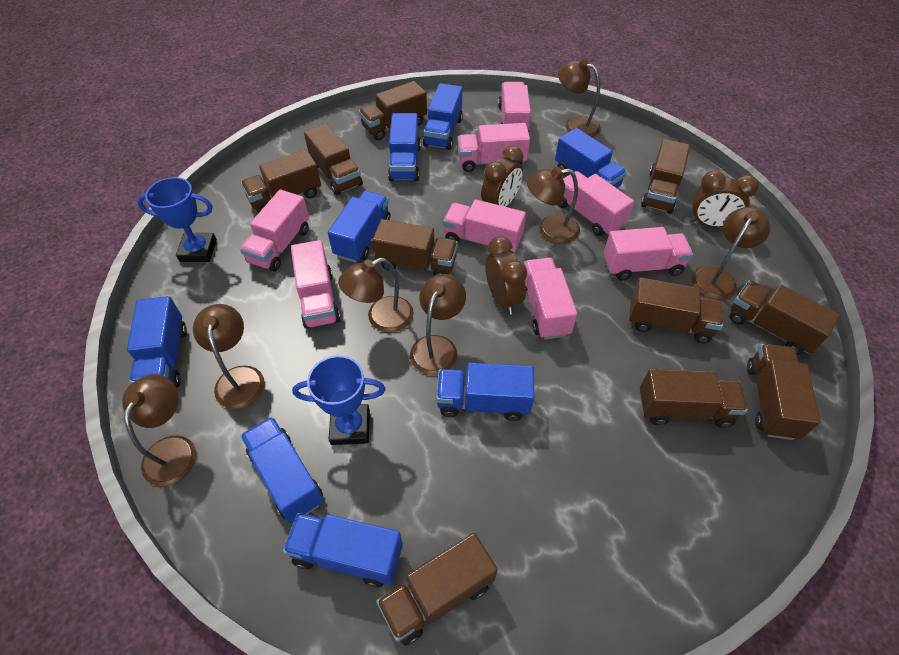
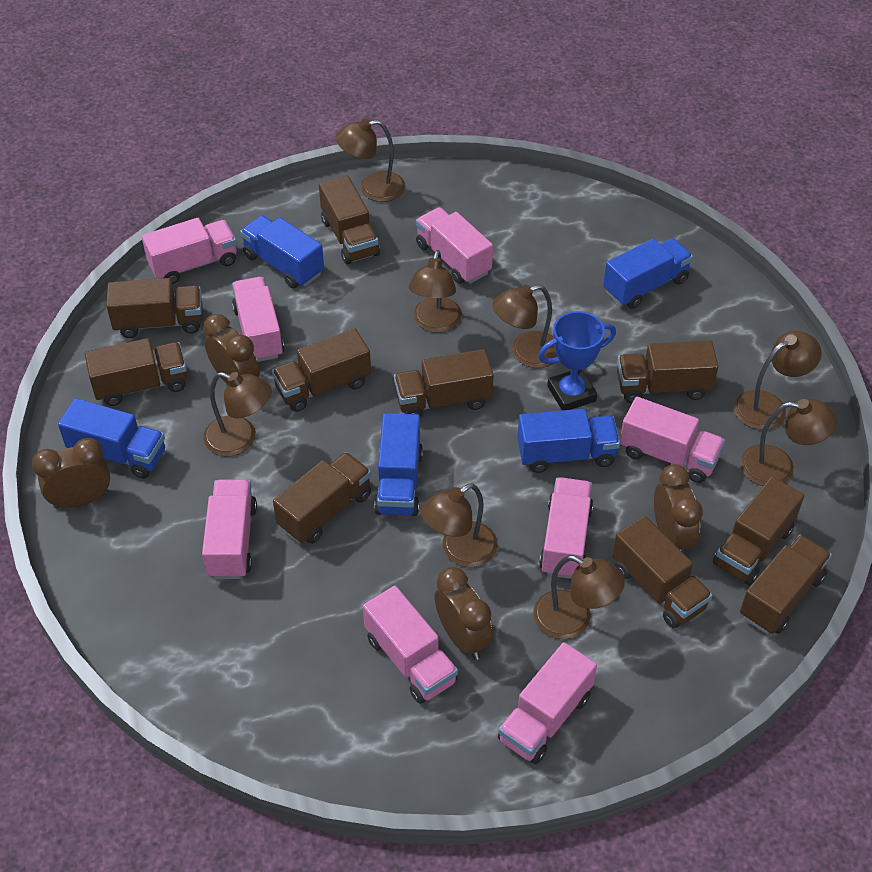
blue trophy: [137,177,217,262] [292,355,386,445] = 2 -> [538,311,616,410] = 1
blue truck: [127,296,187,388] [240,417,324,523] [283,513,403,587] [328,191,391,263] [388,113,421,181] [423,83,463,150] [436,363,535,421] [555,128,627,188] = 8 -> [58,398,165,479] [240,215,324,288] [374,413,423,516] [517,409,620,473] [603,238,693,309] = 5
brown clock: [481,146,524,207] [485,236,527,315] [689,170,759,228] = 3 -> [32,438,110,509] [203,314,260,384] [434,567,493,660] [654,464,703,552] = 4
brown lamp: [122,374,196,486] [193,304,265,409] [338,258,414,332] [410,274,466,375] [527,167,580,244] [558,59,601,137] [692,207,771,299] = 7 -> [203,372,272,456] [336,119,406,202] [408,250,462,333] [421,483,498,567] [492,285,557,368] [533,555,625,639] [734,331,822,430] [740,399,837,486] = 8

